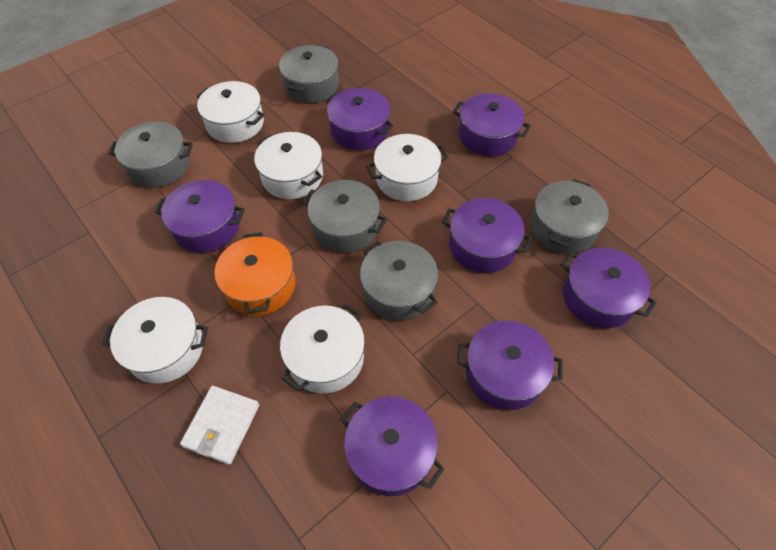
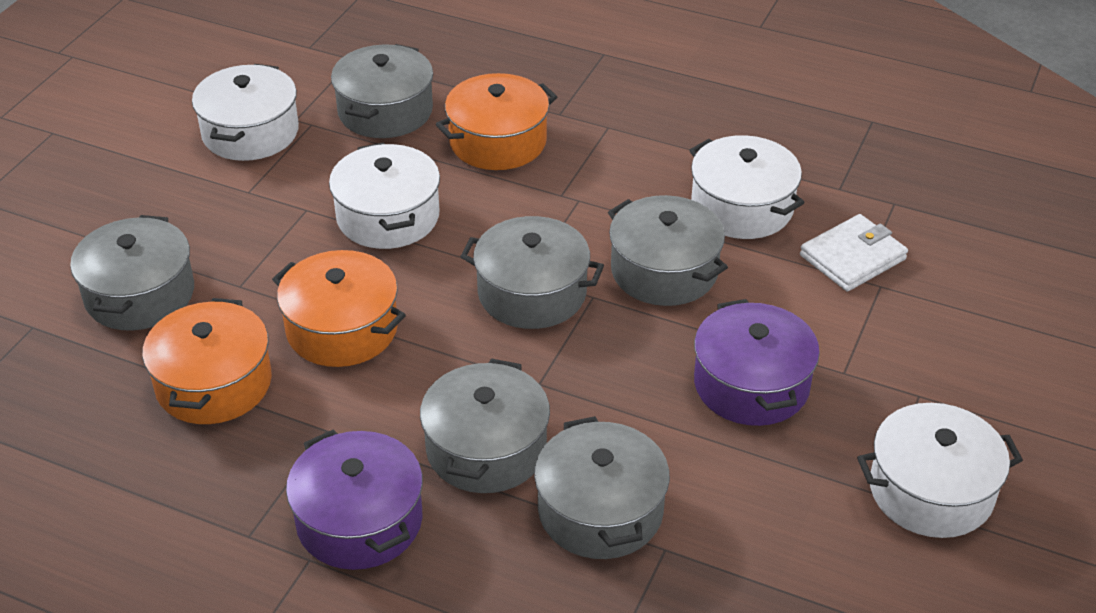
grey pot: [109,121,193,188] [279,45,339,103] [302,180,387,253] [360,241,438,321] [531,179,609,254] = 5 -> [70,215,194,331] [331,44,433,138] [420,358,550,493] [460,216,604,329] [534,416,670,559] [608,195,728,306] = 6
orange pot: [214,232,295,316] = 1 -> [142,298,272,424] [272,250,406,367] [436,73,557,170] = 3
purple pot: [155,180,244,253] [325,88,394,150] [341,397,444,496] [442,198,532,273] [453,93,531,156] [457,320,563,410] [561,248,657,328] = 7 -> [286,429,423,570] [694,299,820,426] = 2
white pot: [102,297,208,384] [196,81,265,143] [254,132,323,199] [280,304,365,393] [366,134,448,201] = 5 -> [192,64,299,161] [329,142,440,249] [689,135,805,239] [857,403,1023,538] = 4

